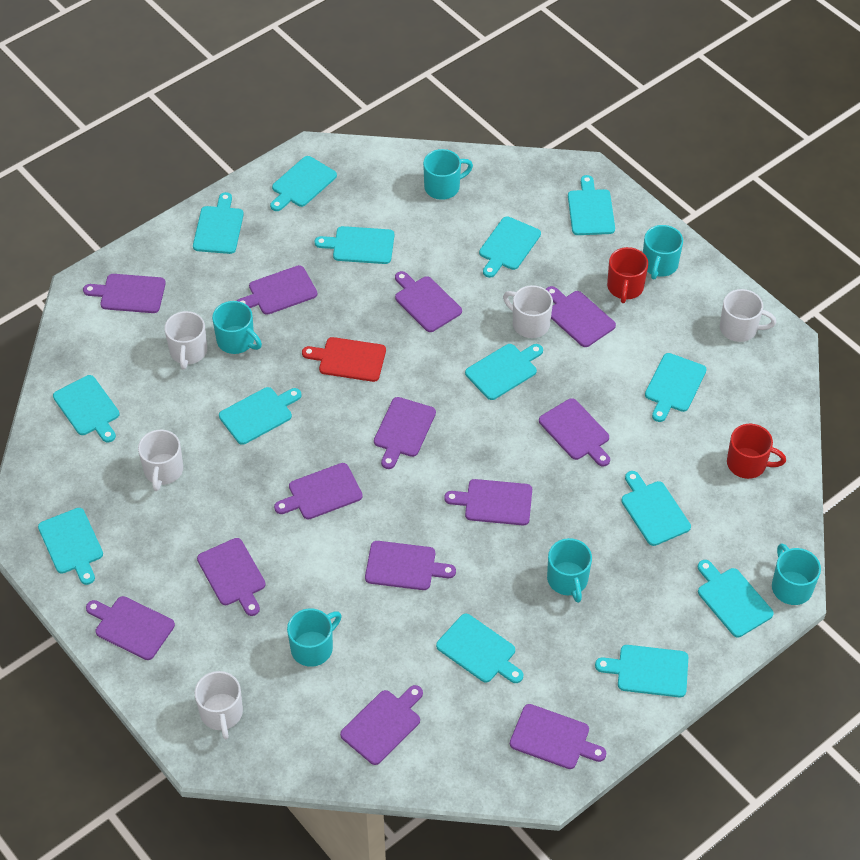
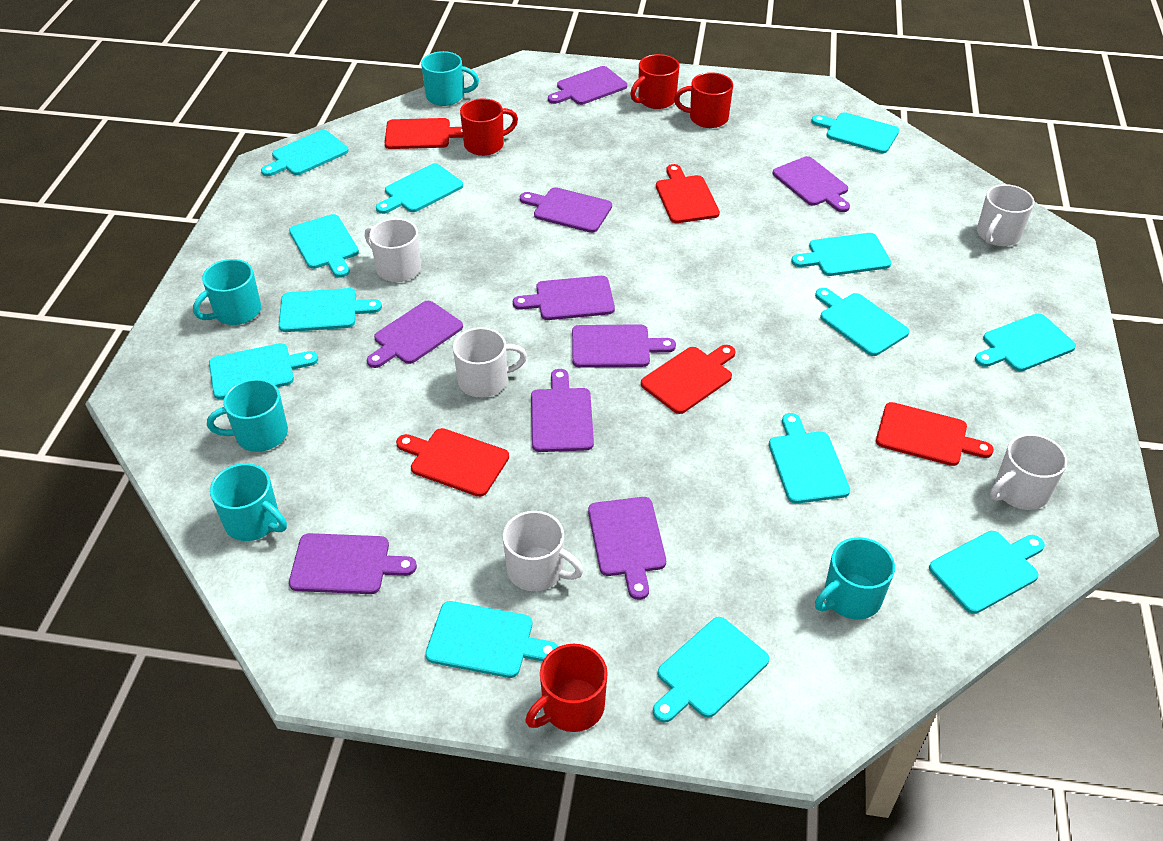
purple cutting board: [83,274,166,313] [86,596,175,660] [197,538,266,616] [237,265,317,315] [274,463,363,519] [340,685,423,765] [365,541,456,590] [374,397,436,469] [395,271,462,332] [444,479,532,525] [510,704,606,769] [539,398,610,467] [546,286,616,347] = 13 -> [289,533,417,594] [367,301,463,368] [513,276,615,320] [520,187,612,233] [531,369,594,452] [548,66,627,105] [572,324,676,368] [588,497,666,600] [772,156,850,212] = 9
red cutting board: [302,337,386,382] = 1 -> [385,118,463,149] [396,428,509,497] [641,345,736,414] [656,164,720,223] [876,402,994,466] = 5
red mug: [607,247,648,303] [727,424,786,479] = 2 -> [460,98,518,156] [525,644,608,732] [630,54,680,109] [674,72,733,128] = 4
turquoise cutting board: [38,508,103,585] [53,375,120,443] [193,192,244,254] [219,387,301,445] [270,156,337,211] [315,226,394,264] [436,614,523,683] [465,344,543,400] [479,216,541,278] [568,175,615,235] [595,645,688,697] [621,471,691,546] [645,353,707,422] [698,560,774,637] = 14 -> [209,343,318,399] [261,130,349,176] [279,288,382,332] [289,214,359,278] [376,163,463,214] [425,601,558,678] [653,617,769,723] [769,413,850,504] [791,233,892,276] [811,112,899,153] [815,288,909,356] [929,531,1045,614] [975,313,1076,371] = 13
turquoise mug: [212,301,262,354] [287,608,342,667] [423,149,473,200] [547,538,592,603] [643,225,683,280] [772,543,821,605] = 6 -> [193,259,261,325] [207,379,288,452] [210,463,287,541] [421,51,479,106] [815,537,895,619] = 5

